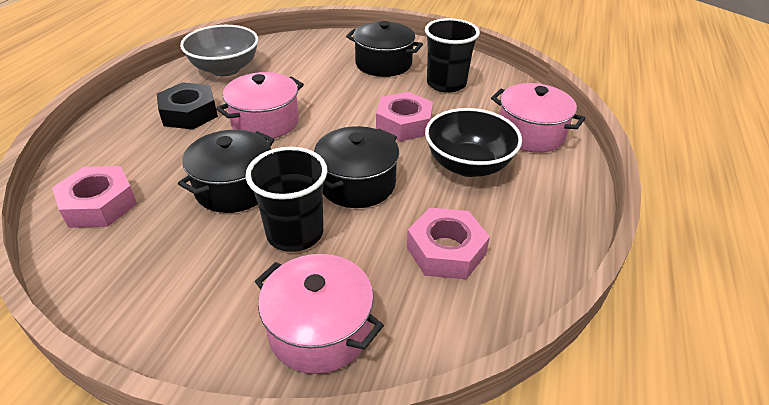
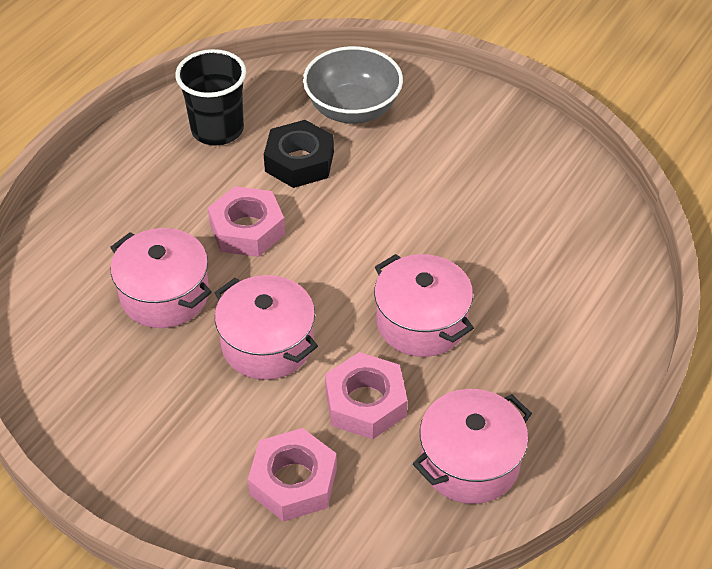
black bowl: [425,108,522,177] = 1 -> none = 0
black cup: [245,147,327,252] [425,18,480,93] = 2 -> [175,49,246,146] = 1
black pot: [178,129,275,213] [314,126,399,208] [346,21,423,77] = 3 -> none = 0
pink pot: [216,72,304,138] [255,254,384,374] [491,83,586,153] = 3 -> [110,228,212,328] [214,275,318,380] [374,254,474,357] [413,389,532,504] = 4

